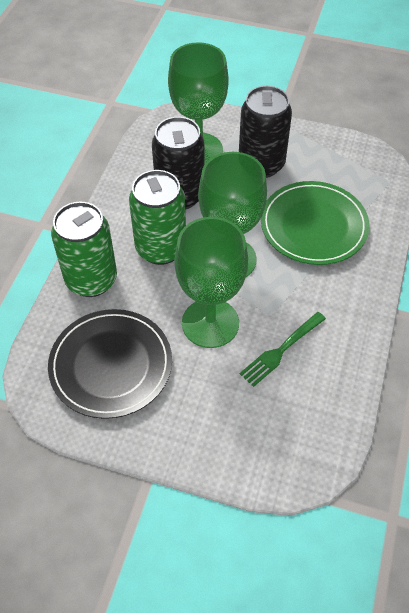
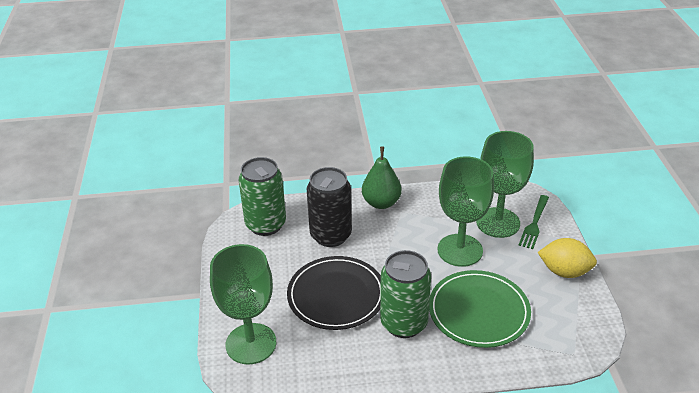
black can: [152,117,205,210] [239,86,292,178] = 2 -> [307,167,352,247] = 1
green pear: none = 0 -> [362,147,402,209] = 1
yellow lemon: none = 0 -> [537,238,597,278] = 1

